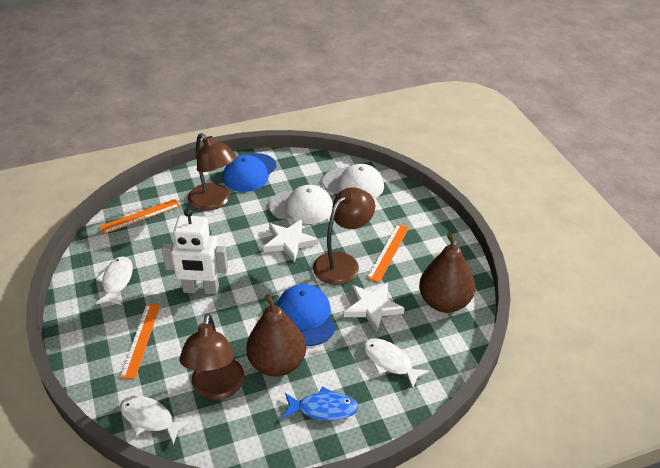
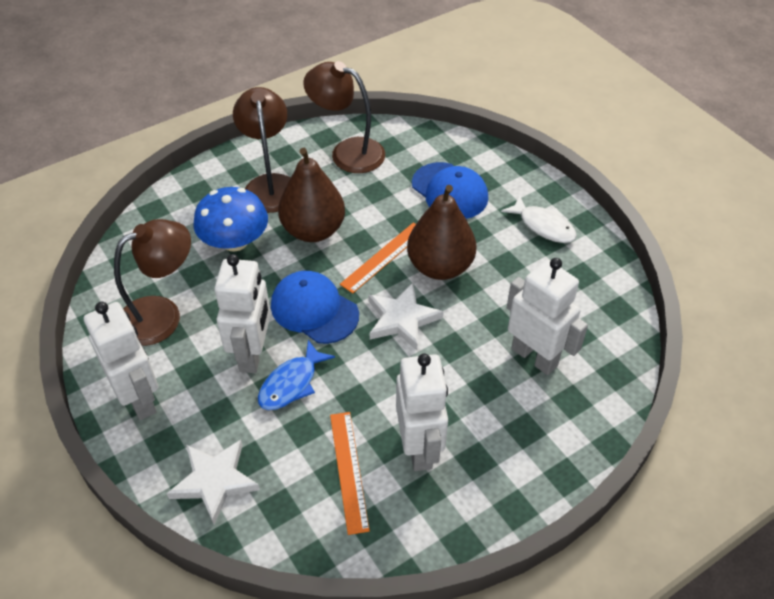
blue mushroom: none = 0 -> [193,187,268,252] = 1
orange ruler: [99,199,180,234] [120,304,160,379] [367,224,409,282] = 3 -> [330,412,370,535] [340,223,416,294] = 2
white cap: [269,185,333,224] [323,164,384,199] = 2 -> none = 0
white fish: [96,256,133,305] [120,396,191,445] [364,338,430,389] = 3 -> [501,195,577,243] = 1
white robot: [161,208,228,295] = 1 -> [84,302,158,420] [214,254,271,373] [396,353,448,471] [507,258,588,375] = 4

